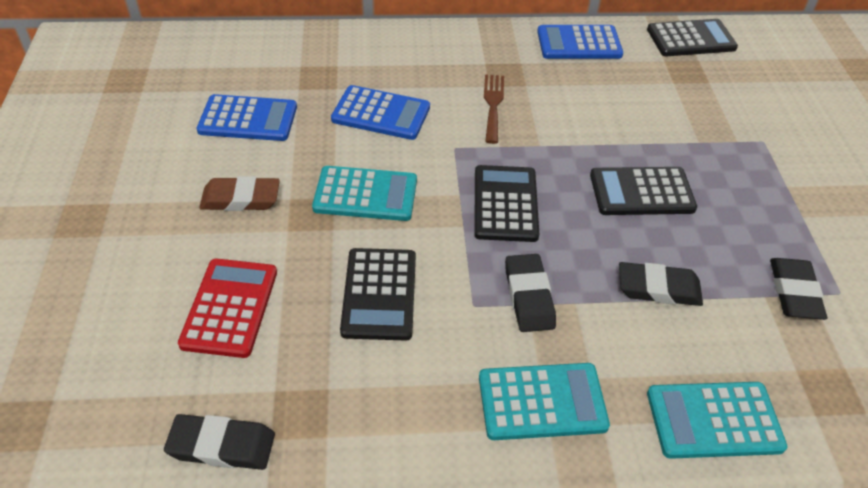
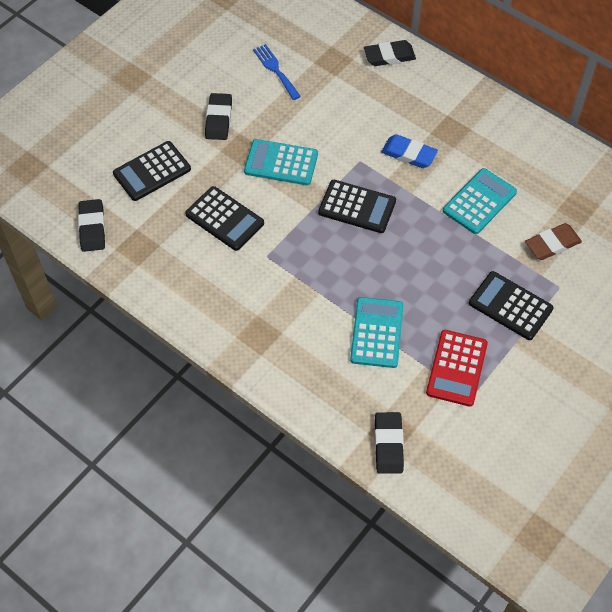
blue calculator: [196,94,297,141] [331,85,430,140] [537,25,623,59] = 3 -> none = 0
blue eraser: none = 0 -> [381,134,438,168] = 1
blue fork: none = 0 -> [253,44,301,100] = 1
brown fork: [484,74,504,144] = 1 -> none = 0

